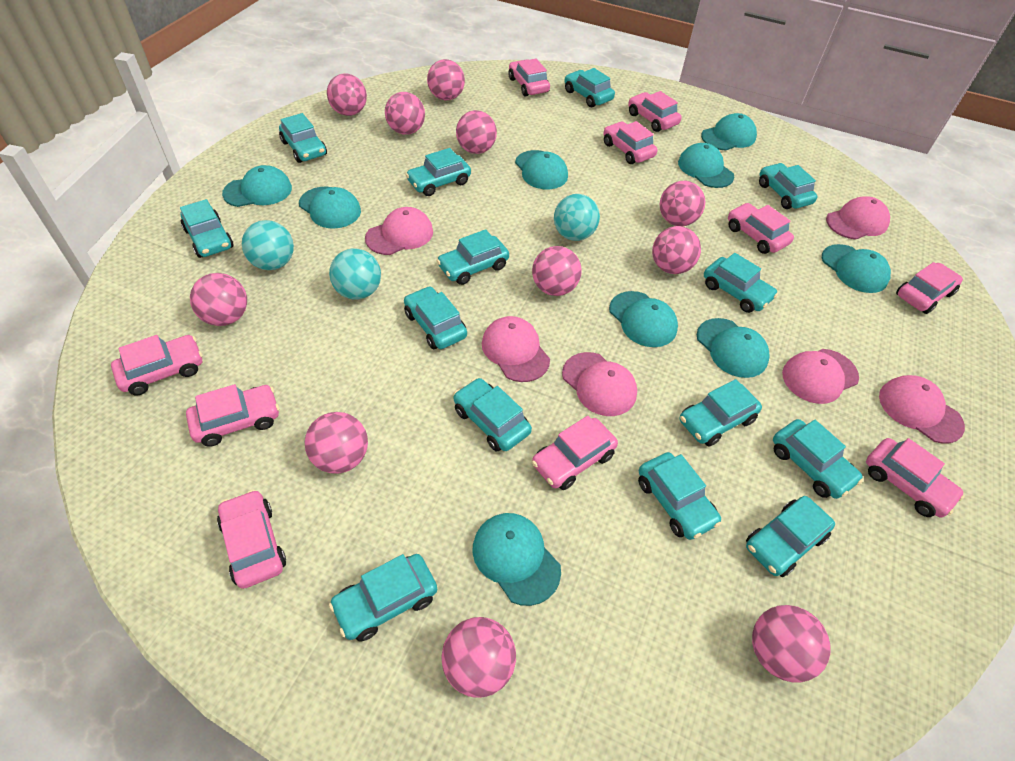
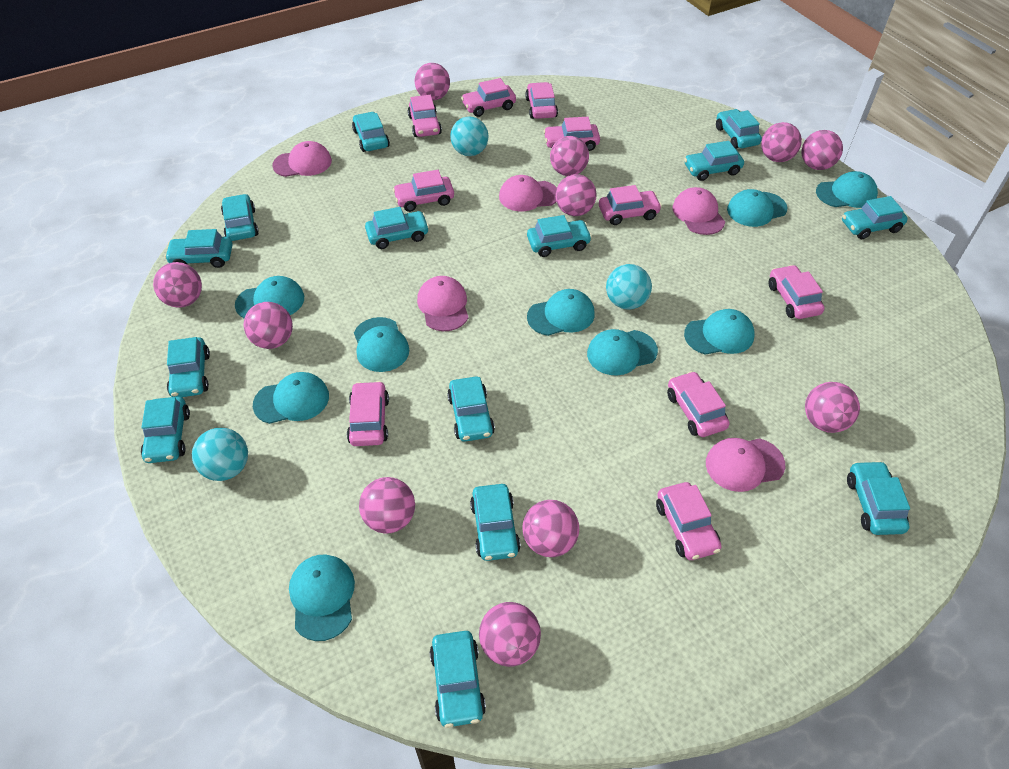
pink cap: [365,207,433,255] [482,316,550,382] [562,352,637,416] [782,349,859,404] [826,196,890,240] [879,375,965,444] = 6 -> [272,141,332,177] [417,276,469,331] [499,175,557,211] [672,187,725,235] [706,438,785,492] = 5

